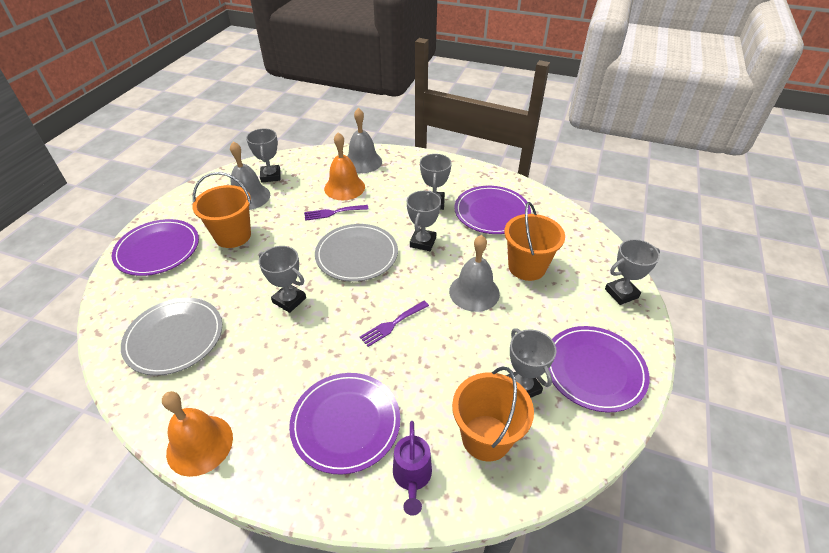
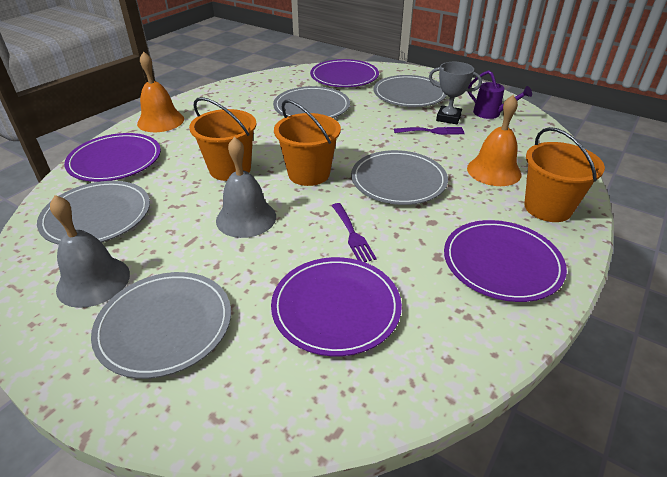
grey bell: [230,141,270,210] [347,108,382,173] [449,235,500,312] = 3 -> [50,195,130,308] [216,137,276,238] = 2
grey plate: [121,298,222,376] [315,224,398,282] = 2 -> [37,181,150,245] [91,272,231,379] [273,86,350,118] [351,150,448,205] [374,75,447,107] = 5
grey trophy: [246,129,280,182] [259,246,306,313] [407,191,441,251] [420,154,452,210] [505,328,556,398] [605,239,660,305] = 6 -> [429,62,482,124] = 1

